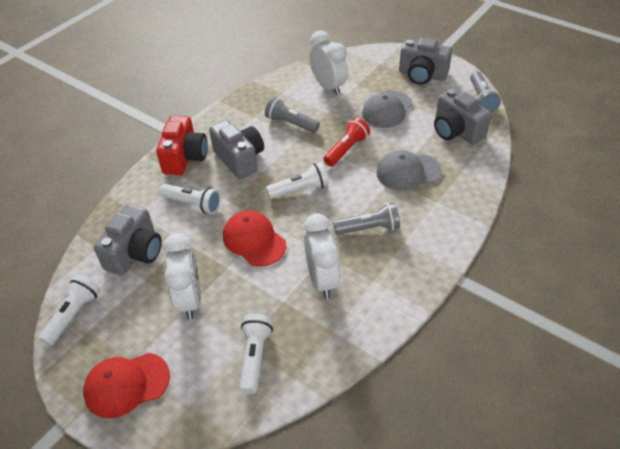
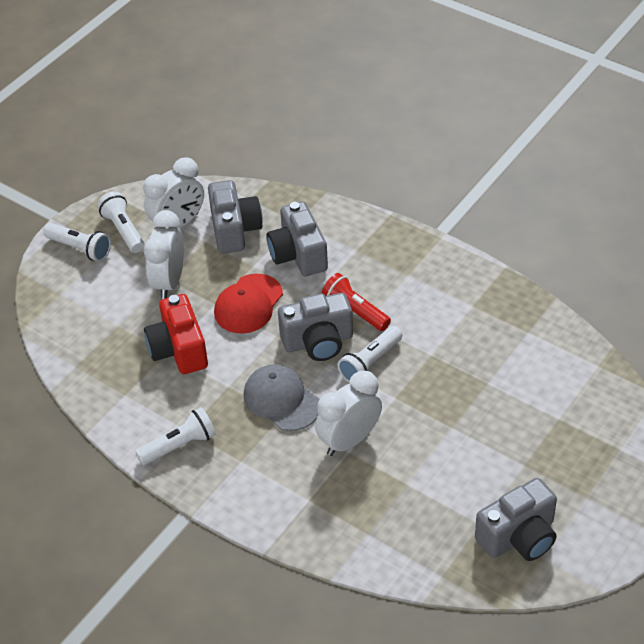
grey cap: [362,91,413,128] [376,150,442,190] = 2 -> [244,364,320,431] = 1
grey flashlight: [265,97,320,133] [333,203,400,235] [470,72,501,112] = 3 -> none = 0
red cap: [83,353,170,418] [223,210,286,267] = 2 -> [214,274,283,333] = 1

